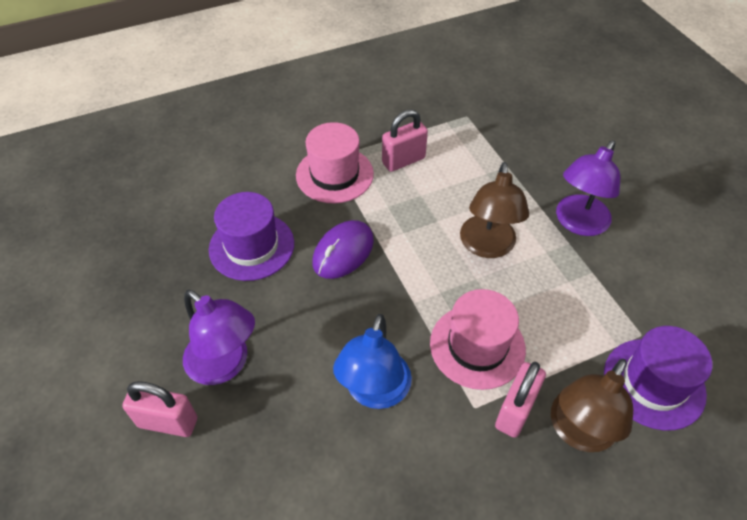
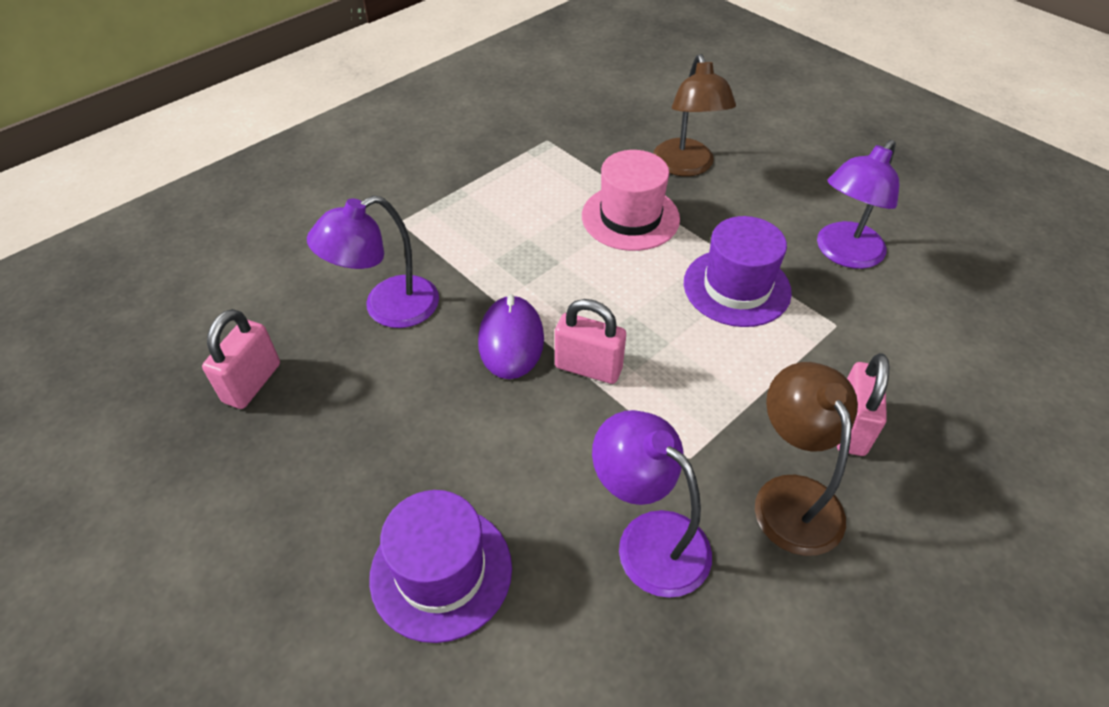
blue lamp: [333,314,412,409] = 1 -> none = 0
pink hat: [296,122,374,203] [430,289,526,390] = 2 -> [582,150,680,251] = 1
purple lamp: [183,290,255,385] [556,140,620,236] = 2 -> [307,195,439,328] [592,410,712,598] [817,140,899,269] = 3

